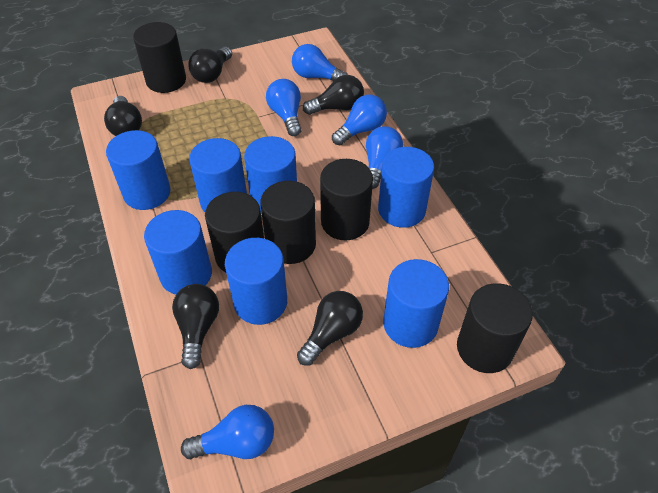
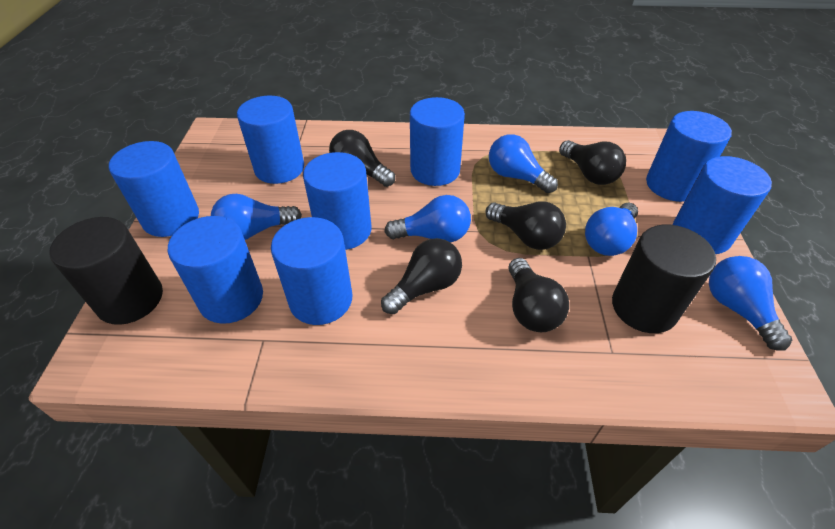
black cylinder: [133,22,186,93] [205,192,264,272] [260,181,316,264] [320,159,373,240] [457,283,533,373] = 5 -> [49,217,163,325] [612,225,716,333] = 2
blue cylinder: [106,130,171,210] [144,210,212,295] [189,138,247,212] [225,238,287,325] [244,136,297,214] [378,147,434,228] [383,259,449,348] = 7 -> [109,141,199,237] [168,216,263,324] [237,96,304,184] [271,217,352,325] [303,152,371,250] [410,97,465,186] [646,111,732,202] [673,156,772,254] = 8

